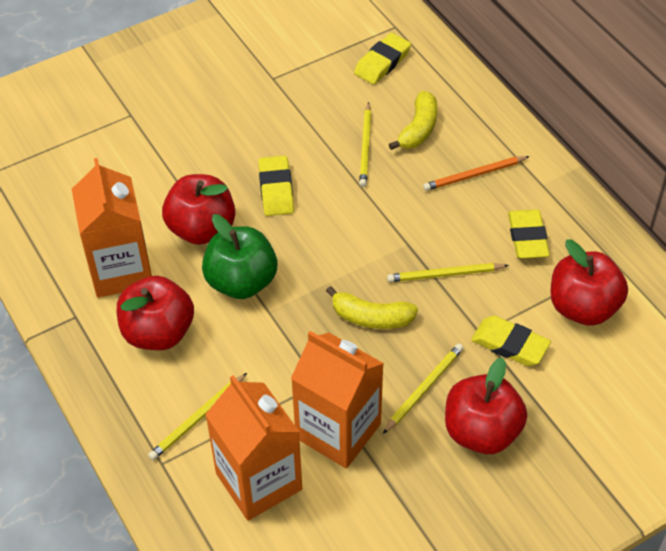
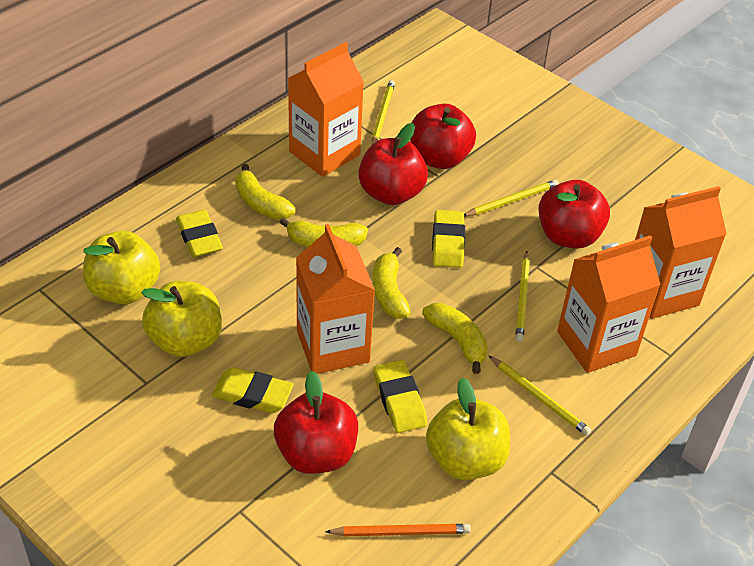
green apple: [202,214,277,299] = 1 -> none = 0
orange carton: [72,158,152,298] [205,375,302,521] [291,331,384,469] = 3 -> [288,42,364,177] [296,224,375,374] [557,235,661,373] [635,186,726,319] = 4
yellow apple: none = 0 -> [83,231,160,304] [141,281,222,357] [426,377,510,480] = 3
yellow banana: [326,286,418,329] [389,91,437,150] = 2 -> [235,164,296,220] [279,217,368,247] [372,247,411,318] [422,303,488,374] = 4

